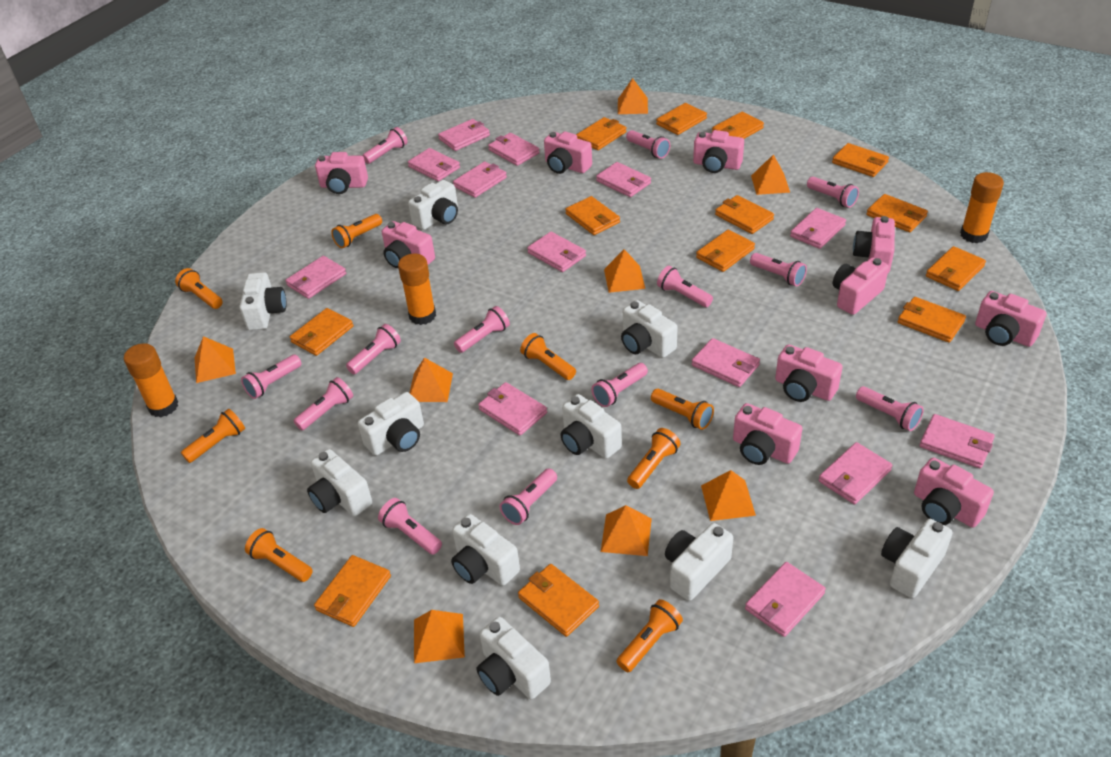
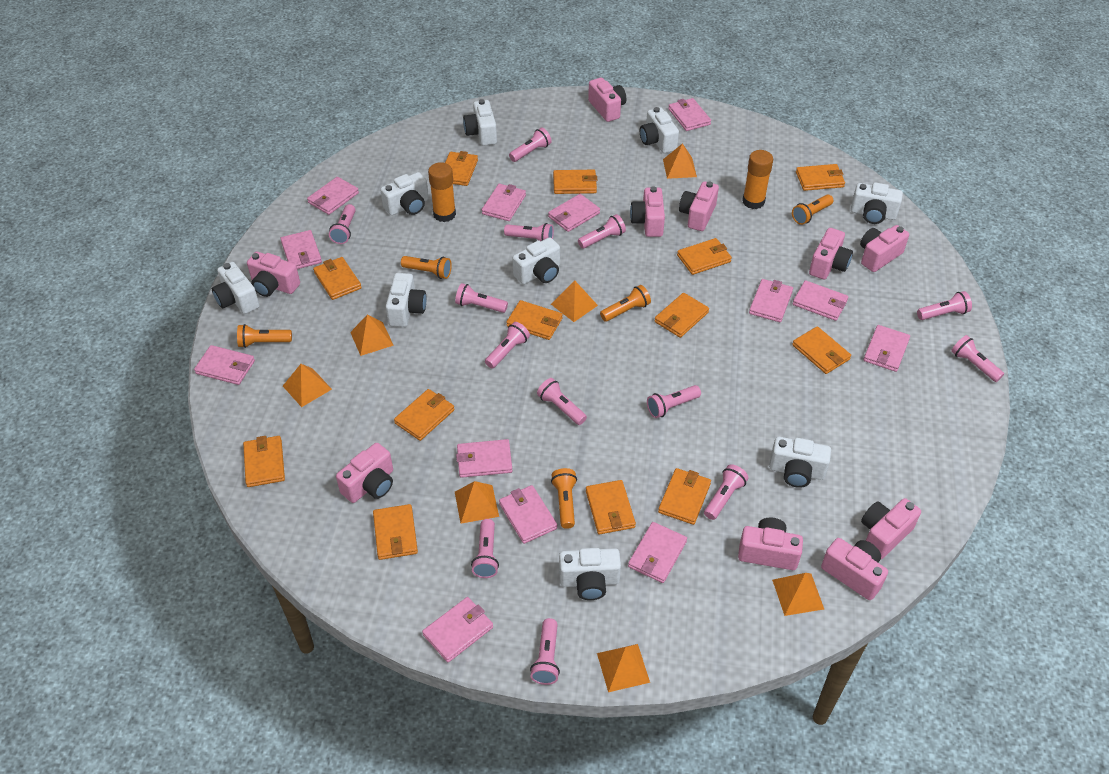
orange flashlight: [175,268,223,309] [181,408,245,463] [245,528,313,582] [331,214,382,248] [520,333,576,380] [617,599,683,672] [627,428,681,489] [651,389,714,430] = 8 -> [237,324,292,348] [401,256,452,279] [551,468,577,529] [600,285,651,322] [792,194,833,225] = 5
orange glue stick: [124,343,178,417] [398,254,436,325] [960,172,1004,243] = 3 -> [428,162,456,222] [742,150,773,209] = 2
orange pyramid: [195,336,236,383] [409,357,453,402] [414,610,465,663] [601,505,652,556] [604,249,645,293] [618,78,648,114] [701,470,756,521] [751,154,790,195] = 8 -> [283,364,332,407] [350,315,394,356] [455,481,499,524] [551,281,598,322] [597,644,650,692] [663,143,697,179] [772,573,824,616] = 7
white camera: [239,272,286,330] [307,449,372,516] [358,392,424,455] [408,180,458,230] [451,514,520,586] [476,617,551,699] [560,394,622,459] [621,300,678,358] [665,523,733,601] [881,519,953,598] = 10 -> [212,262,260,314] [380,172,429,215] [386,273,426,327] [463,99,497,146] [512,237,560,284] [559,548,621,600] [640,107,679,153] [769,437,831,488] [851,182,903,224] = 9

